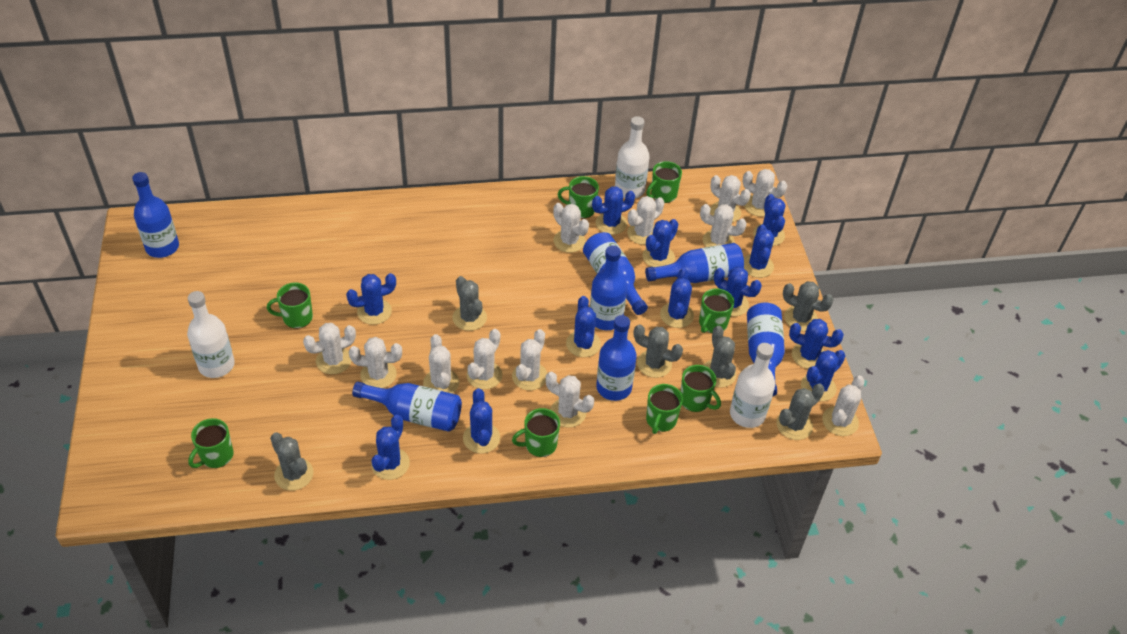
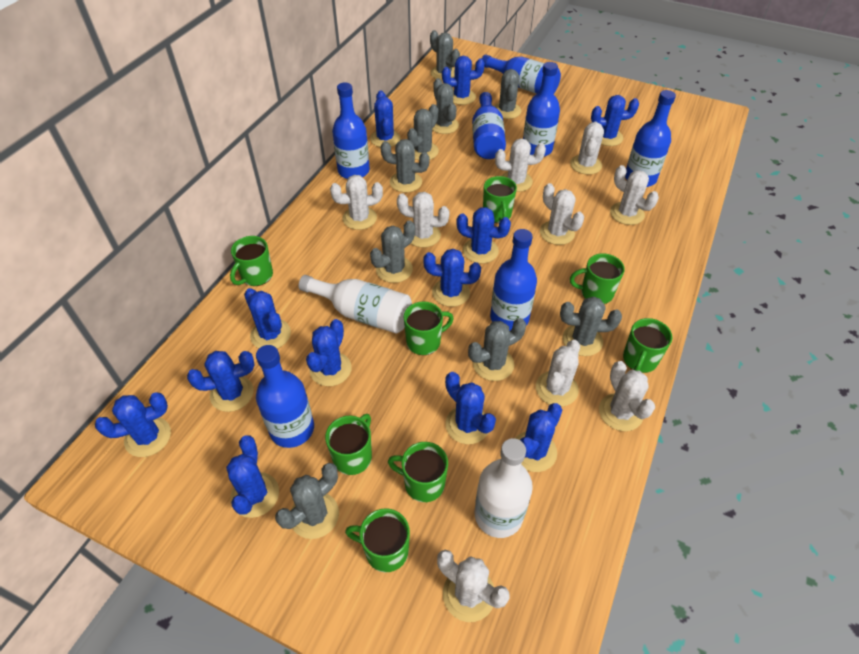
grey cactus: [270,432,314,491] [453,276,487,331] [634,324,683,378] [703,326,736,388] [776,383,824,440] [783,281,834,331] = 6 -> [275,463,339,539] [370,220,415,283] [381,139,430,193] [407,104,439,160] [430,30,460,81] [432,78,459,134] [468,318,526,381] [494,69,521,119] [560,296,622,356] = 9
white bottle: [187,291,235,378] [615,116,650,198] [730,343,775,428] = 3 -> [299,275,412,334] [475,438,533,538] = 2
white cactus: [303,323,356,374] [349,337,402,388] [423,334,459,394] [467,329,502,390] [512,329,547,390] [546,372,594,428] [553,203,589,253] [627,196,664,245] [700,204,747,247] [710,175,751,222] [743,169,787,217] [822,376,865,436] = 12 -> [330,175,383,230] [397,192,450,248] [437,550,510,622] [495,138,546,192] [536,340,580,407] [540,183,584,245] [570,122,604,175] [599,361,655,431] [610,165,659,225] = 9

